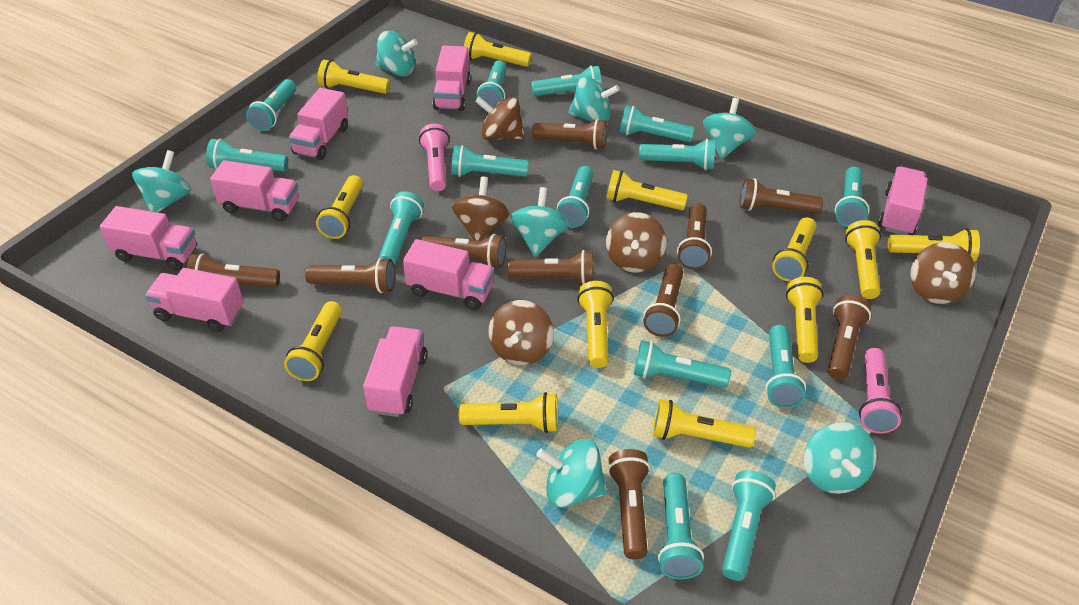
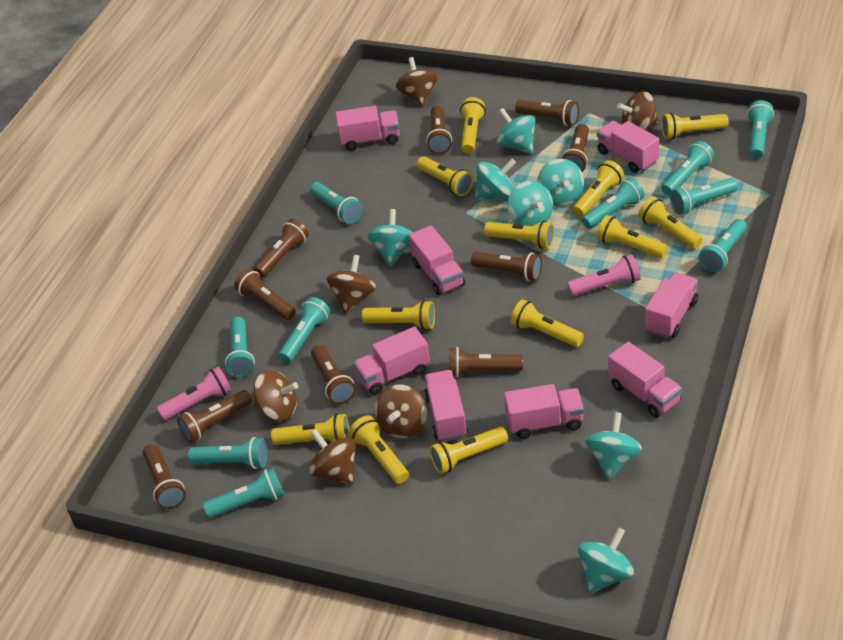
brown spinning top: [452,177,510,241] [475,97,525,140] [489,300,554,365] [606,212,666,273] [910,242,976,304] = 5 -> [254,370,298,421] [309,429,356,485] [327,255,376,313] [374,385,427,438] [395,57,438,107] [617,91,659,130] = 6
turquoise flashlight: [206,139,288,172] [246,79,296,131] [379,191,424,265] [451,145,529,177] [476,61,507,108] [531,66,602,96] [557,166,594,228] [620,105,695,142] [634,340,731,388] [639,139,716,170] [658,473,704,579] [722,470,776,581] [765,325,806,408] [835,167,869,227] = 14 -> [188,437,267,469] [203,468,284,518] [225,317,255,378] [278,297,330,363] [310,182,363,224] [582,177,644,229] [662,141,714,196] [670,178,738,215] [698,219,747,272] [747,100,774,159] = 10

